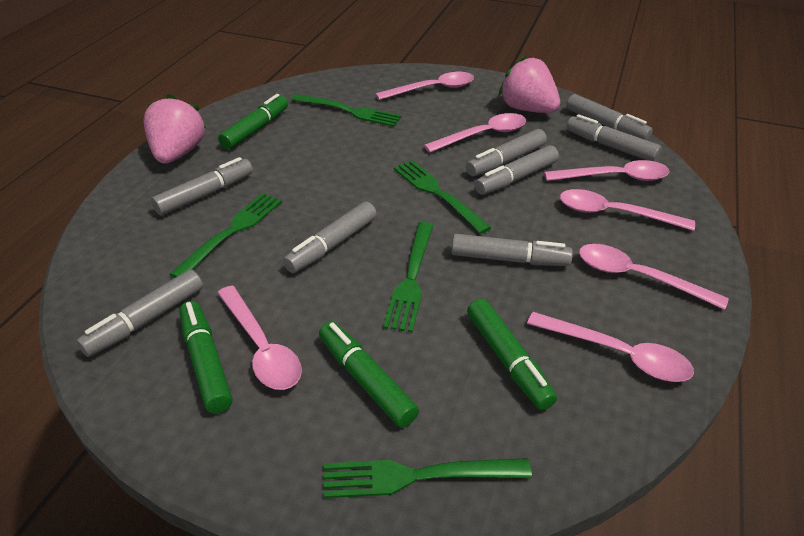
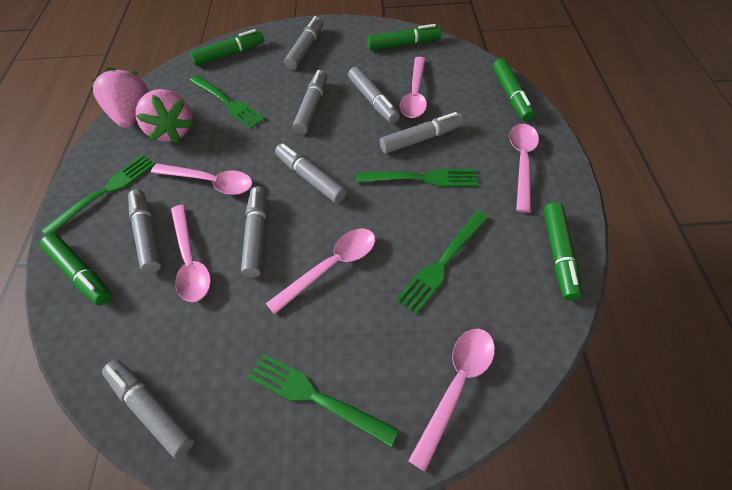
green marker: [179,301,233,414] [218,94,288,150] [319,321,419,428] [467,298,557,410] = 4 -> [40,234,112,305] [190,29,264,66] [367,24,441,50] [493,58,535,121] [544,202,582,301] = 5
pink spoon: [217,286,302,390] [376,72,474,100] [424,113,526,153] [527,312,694,382] [544,160,669,181] [560,189,695,231] [579,244,729,310] = 7 -> [151,163,253,195] [171,205,211,302] [266,228,375,315] [400,57,427,118] [408,329,495,472] [509,124,539,213] = 6

